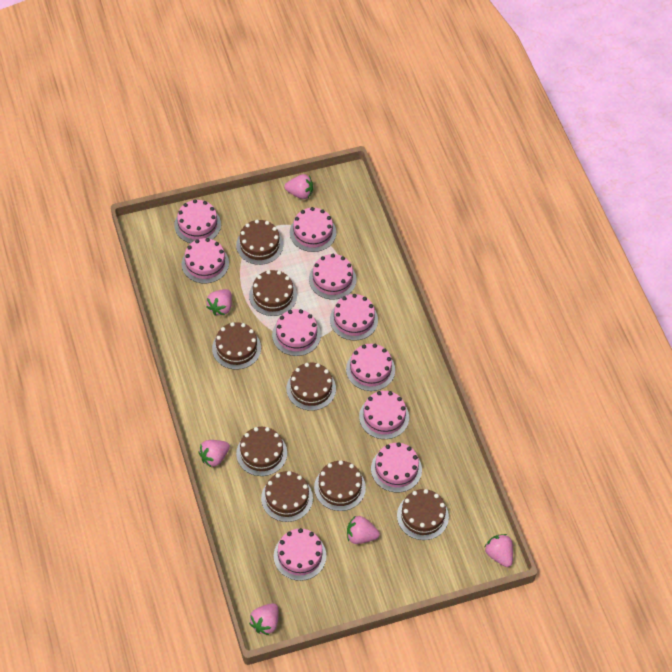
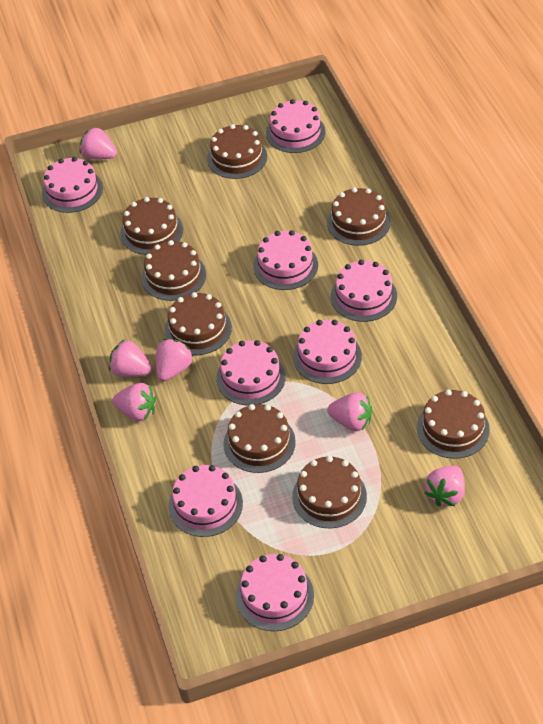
pink cake: [174,199,221,243] [182,238,229,283] [272,309,321,356] [274,528,326,581] [290,207,336,252] [309,254,356,300] [330,294,378,340] [346,344,395,391] [359,391,409,439] [371,442,422,492] = 10 -> [42,157,103,213] [169,465,243,537] [216,340,286,406] [236,554,314,631] [253,230,318,290] [266,99,326,153] [293,320,362,384] [331,260,397,322] = 8

